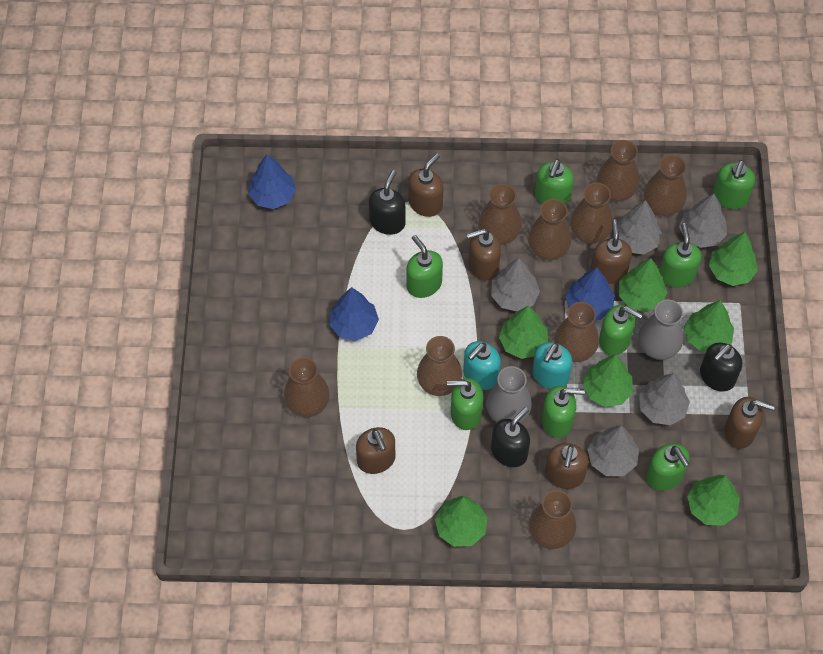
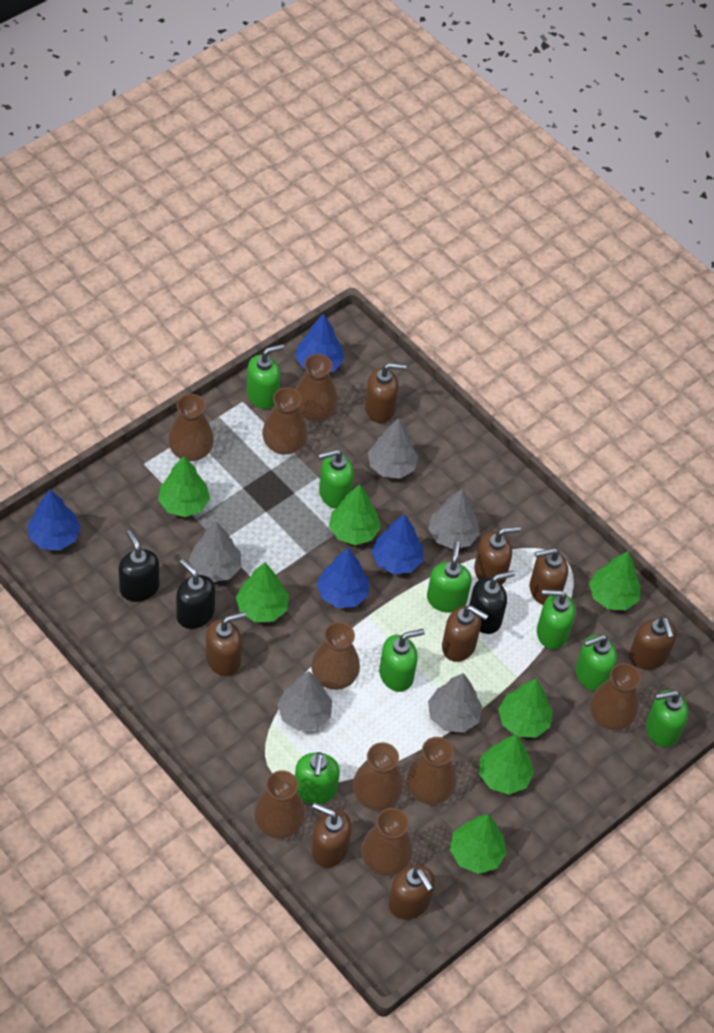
blue tree: [248,154,296,209] [329,287,379,341] [565,267,614,320] = 3 -> [28,490,81,550] [295,313,344,372] [317,548,369,608] [372,514,423,574] = 4
brown soap dispenser: [356,427,396,474] [408,153,443,217] [466,229,501,280] [545,443,588,489] [590,219,632,284] [724,397,775,449] = 6 -> [206,612,246,676] [312,803,352,868] [365,363,406,423] [389,865,435,919] [442,605,489,662] [474,526,521,585] [530,548,568,605] [629,617,677,670] = 8
grey vase: [486,366,532,423] [639,299,684,360] = 2 -> none = 0
turquoise soap dispenser: [463,341,501,390] [532,342,572,389] = 2 -> none = 0

